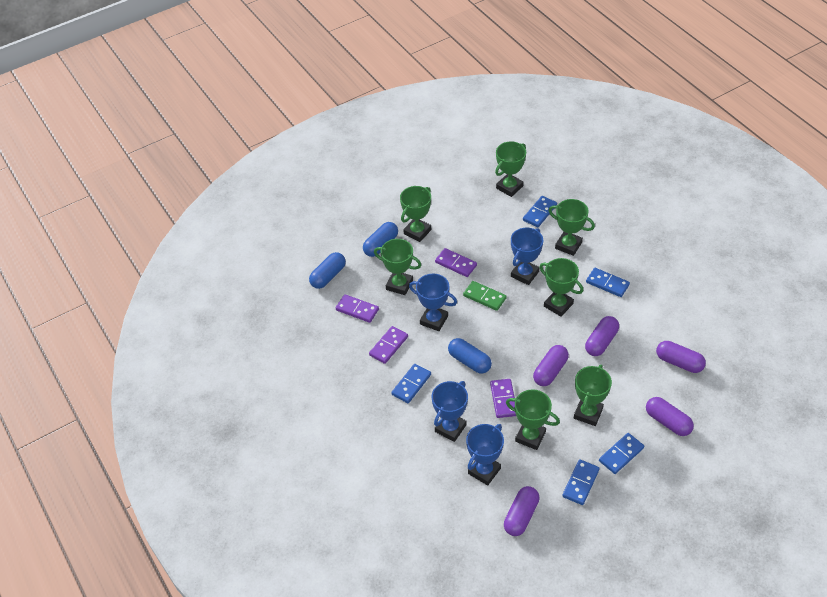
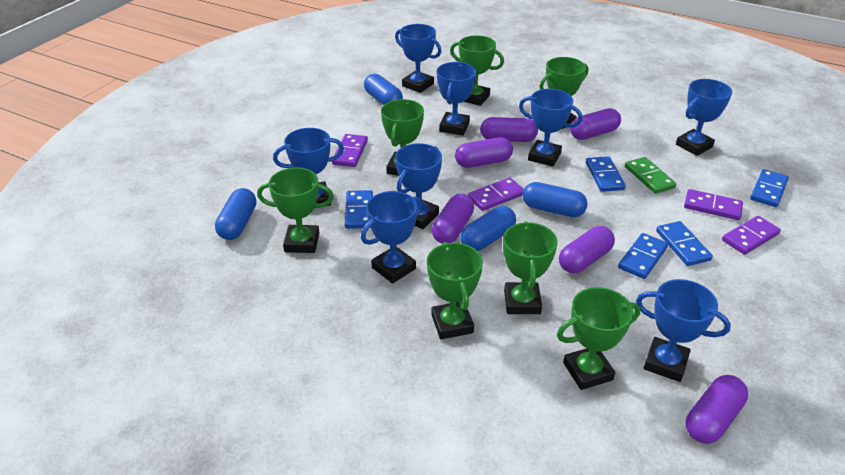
blue capsule: [309,252,346,289] [363,222,398,257] [448,338,492,374] = 3 -> [215,188,257,240] [364,74,403,105] [460,206,516,251] [522,182,588,217] = 4
blue trophy: [409,273,457,331] [432,381,468,442] [466,424,504,486] [511,228,543,285] = 4 -> [273,128,344,206] [361,191,422,284] [395,24,441,93] [395,143,442,229] [437,62,476,135] [519,89,583,167] [636,279,731,382] [676,79,732,156] = 8
purple capsule: [504,486,540,536] [533,345,569,386] [585,316,619,356] [646,397,694,436] [656,341,706,373] = 5 -> [432,194,474,243] [455,137,513,168] [480,117,538,142] [559,226,615,273] [570,108,621,140] [686,375,748,444] = 6

